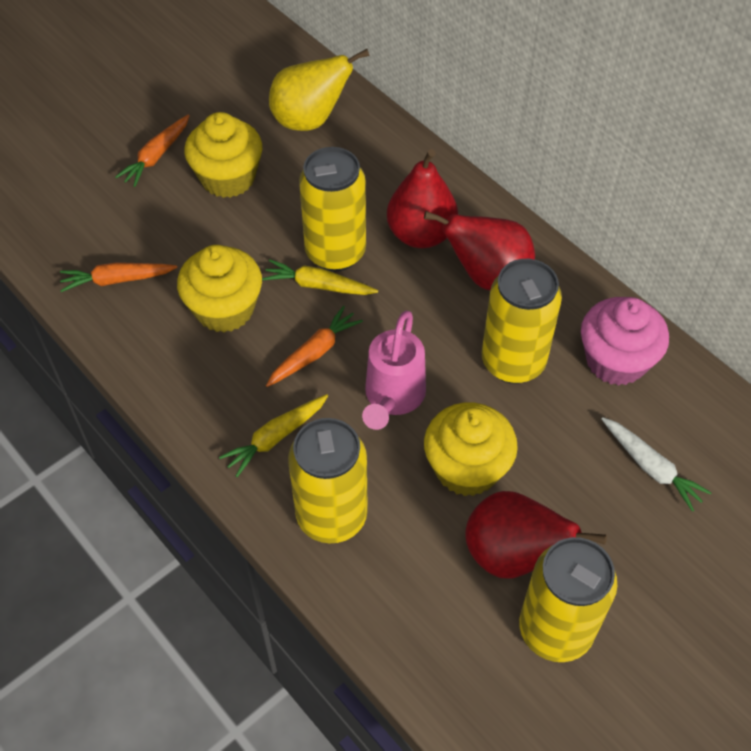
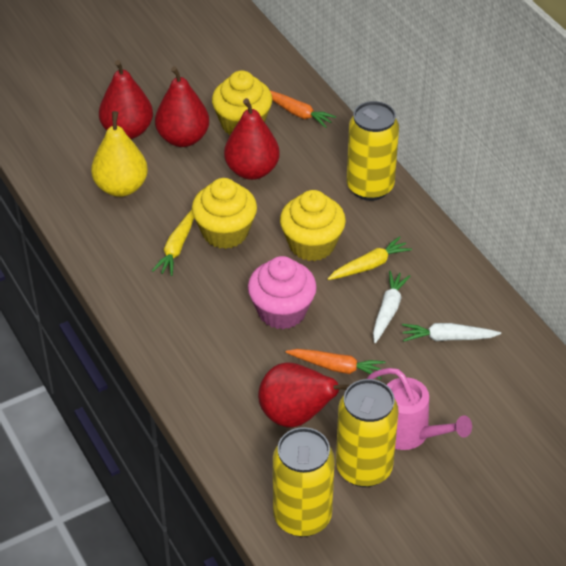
orange carrot: [60,262,177,292] [115,114,190,187] [266,306,363,387] = 3 -> [270,90,336,128] [286,349,386,379] = 2
red pear: [387,149,458,248] [424,211,535,290] [465,491,607,578] = 3 -> [99,60,153,139] [155,66,209,147] [224,98,280,180] [258,362,350,428] = 4
white carrot: [602,417,712,512] = 1 -> [373,271,410,343] [402,323,501,342] = 2
yellow can: [288,418,368,543] [299,147,366,271] [482,259,562,384] [519,537,617,662] = 4 -> [273,427,335,537] [336,379,398,487] [347,101,399,201] = 3

